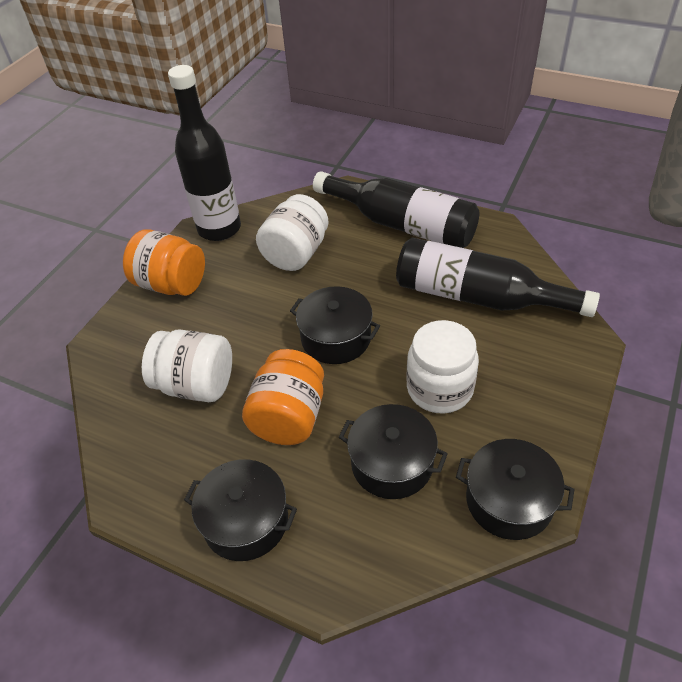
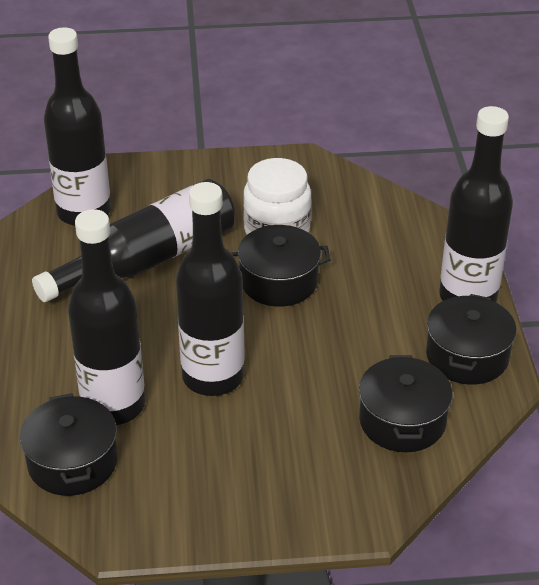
black bottle: [168,65,241,241] [313,171,479,248] [396,238,600,317] = 3 -> [32,179,235,302] [44,27,111,226] [68,209,145,425] [176,182,245,396] [439,106,513,302] = 5
orange jar: [123,229,205,296] [242,349,324,445] = 2 -> none = 0
white jar: [142,329,232,402] [256,194,329,271] [406,320,479,414] = 3 -> [243,158,311,234] = 1

